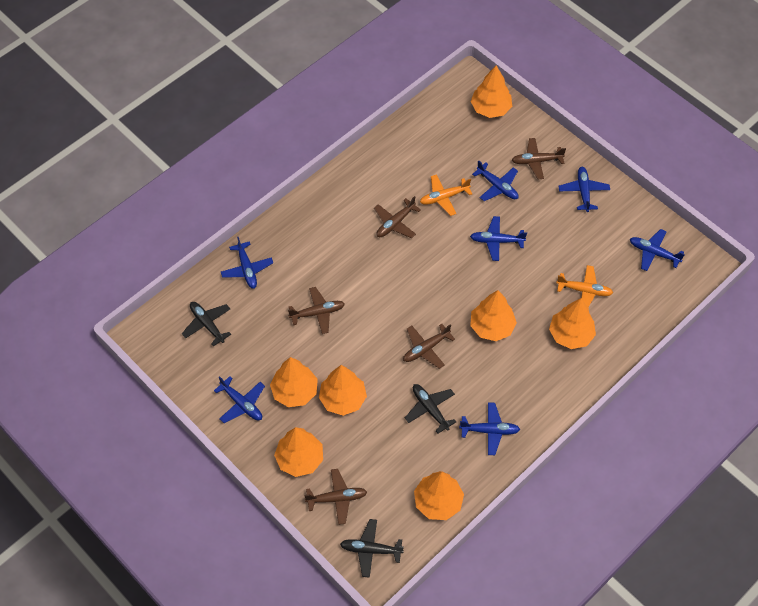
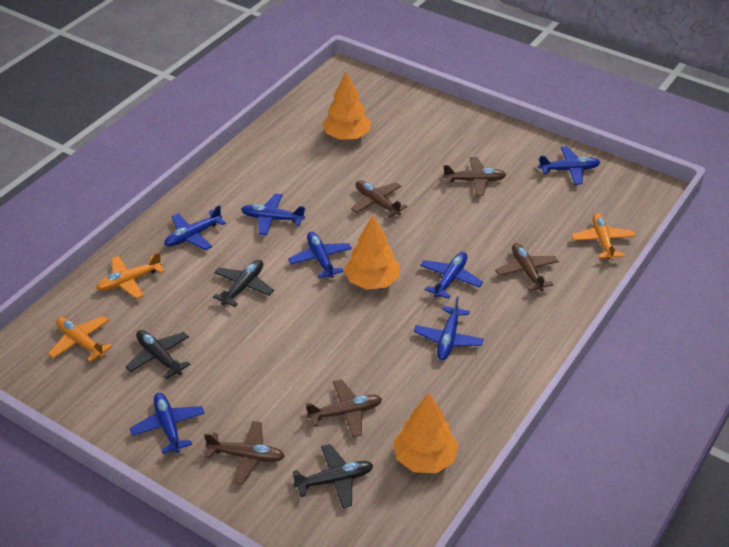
orange plane: [420,174,472,216] [556,265,613,307] = 2 -> [48,316,113,362] [96,252,164,299] [571,213,636,260] = 3
orange tree: [270,357,318,407] [274,427,323,477] [319,365,367,416] [414,471,464,520] [470,290,517,341] [471,65,512,118] [549,298,596,349] = 7 -> [322,72,371,140] [344,215,400,290] [393,393,458,473] = 3

